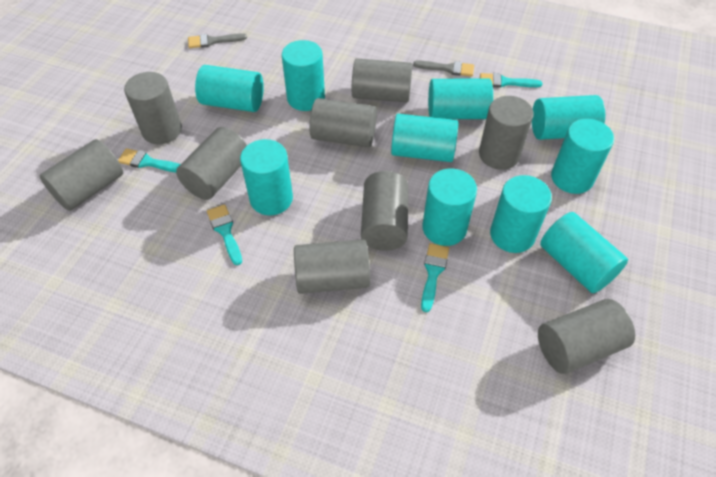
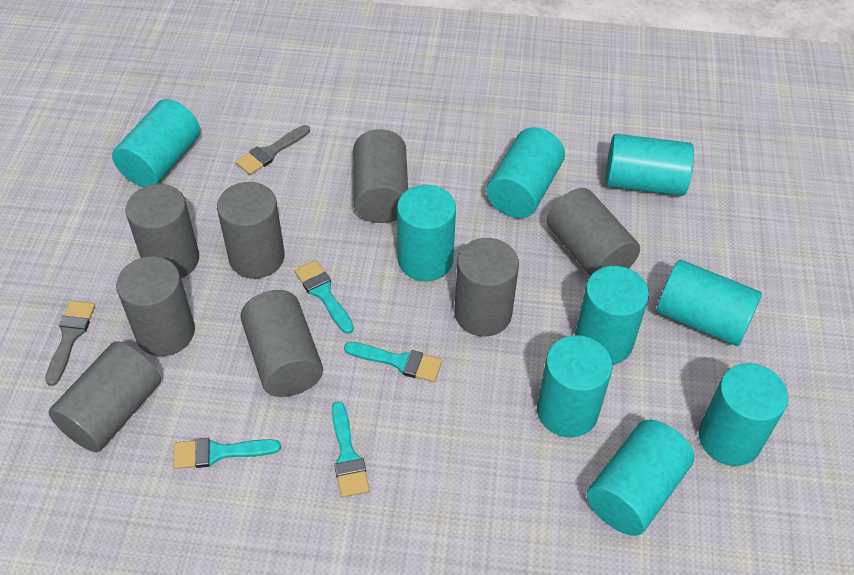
grey cylinder: [40,139,123,211] [124,72,182,144] [176,127,247,200] [294,239,370,294] [309,98,377,147] [352,58,413,102] [361,171,408,251] [479,96,534,170] [538,299,635,374] = 9 -> [48,342,161,452] [116,256,195,356] [125,184,199,278] [217,182,285,279] [240,290,323,397] [353,129,408,223] [454,238,519,337] [547,188,640,276] = 8
turquoise cylinder: [195,65,264,112] [240,139,293,215] [282,40,325,111] [391,114,458,162] [422,169,477,246] [428,78,493,119] [490,175,552,253] [532,95,605,140] [540,212,628,293] [551,119,614,194] = 10 -> [112,99,200,187] [397,185,456,281] [486,127,565,218] [537,335,613,438] [575,266,649,365] [586,420,694,536] [605,134,694,196] [656,259,762,346] [699,363,788,466] = 9

